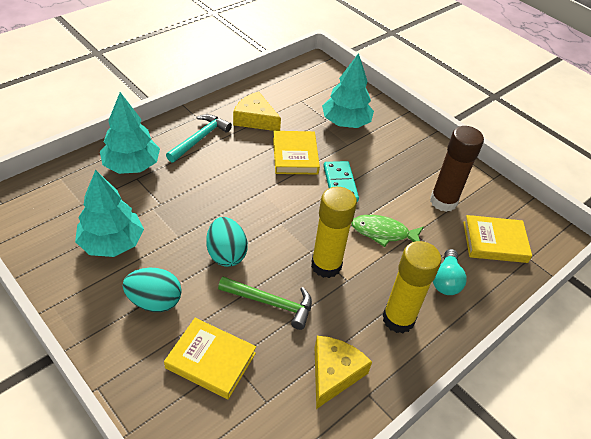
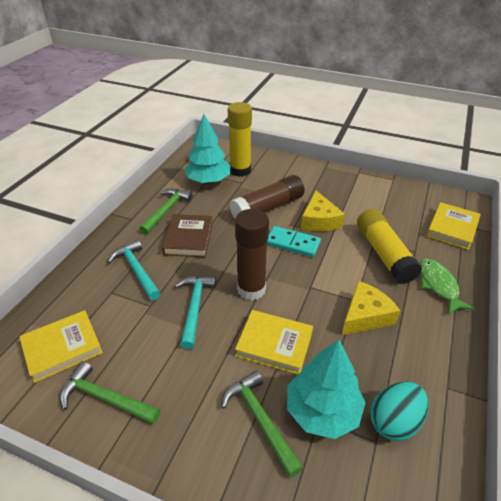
brown book: none = 0 -> [162,214,213,257] = 1
brown glue stick: [430,126,484,212] = 1 -> [230,175,305,218] [235,209,269,300] = 2
green hammer: [218,277,312,330] = 1 -> [60,361,161,424] [139,189,193,235] [221,371,303,478] = 3
turquoise egg: [123,268,182,312] [206,217,248,267] = 2 -> [370,382,428,441] = 1
turquoise hammer: [166,114,232,163] = 1 -> [108,239,161,300] [175,276,216,349] = 2
turquoise light bulb: [433,249,467,295] = 1 -> none = 0
turquoise tree: [75,170,144,257] [100,92,160,174] [322,53,374,128] = 3 -> [184,114,230,184] [287,340,366,439] = 2

